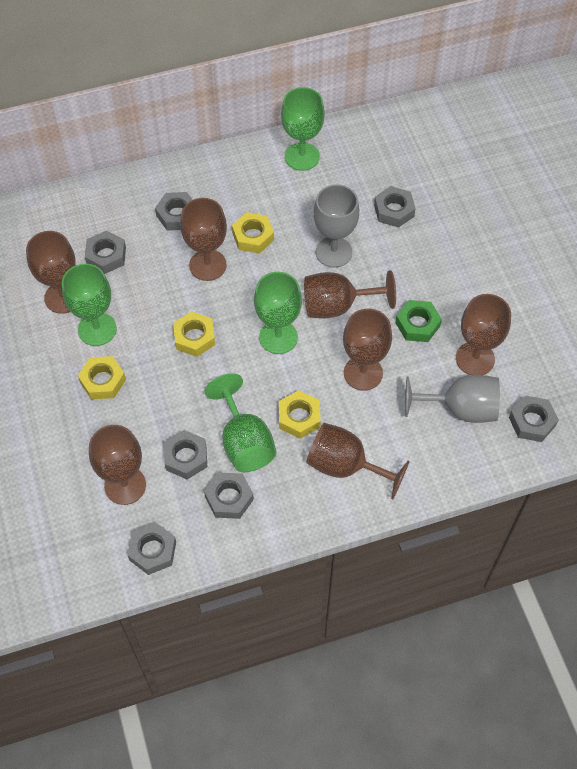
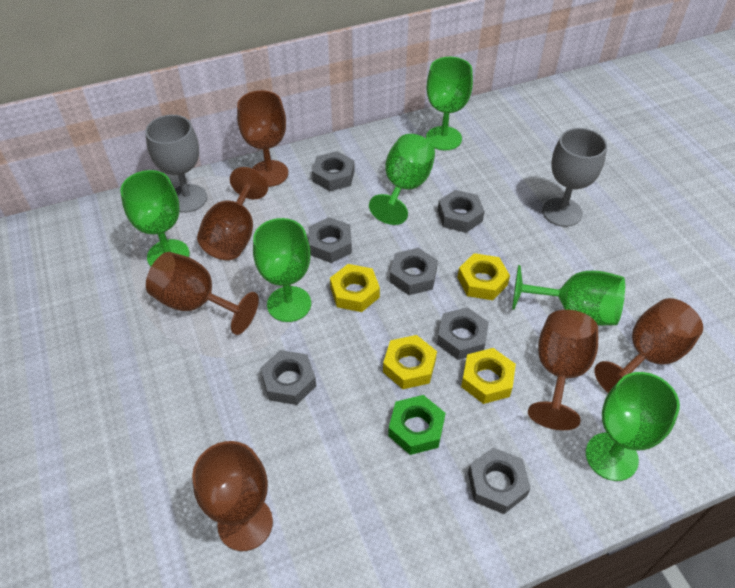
brown goblet: [26,231,76,314] [89,425,146,505] [180,198,227,281] [304,270,396,318] [306,423,410,500] [343,309,392,391] [456,294,511,375] = 7 -> [146,252,259,335] [192,441,273,551] [197,167,268,260] [237,90,288,187] [528,310,598,430] [594,298,703,393] = 6
green goblet: [62,264,117,346] [205,373,277,472] [254,272,302,354] [281,87,325,171] = 4 -> [120,170,190,266] [253,218,311,322] [369,134,435,225] [426,57,473,150] [512,265,625,325] [586,372,680,481] = 6

